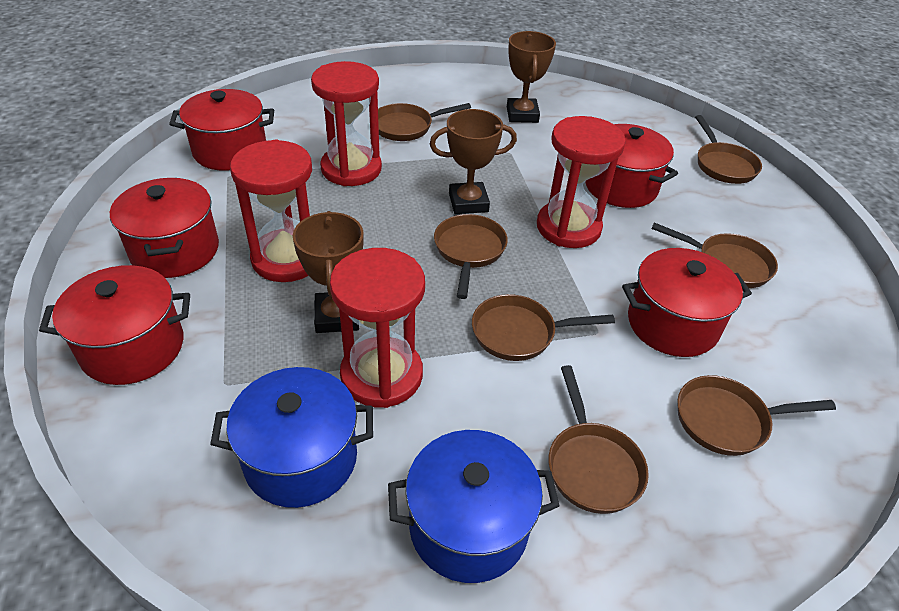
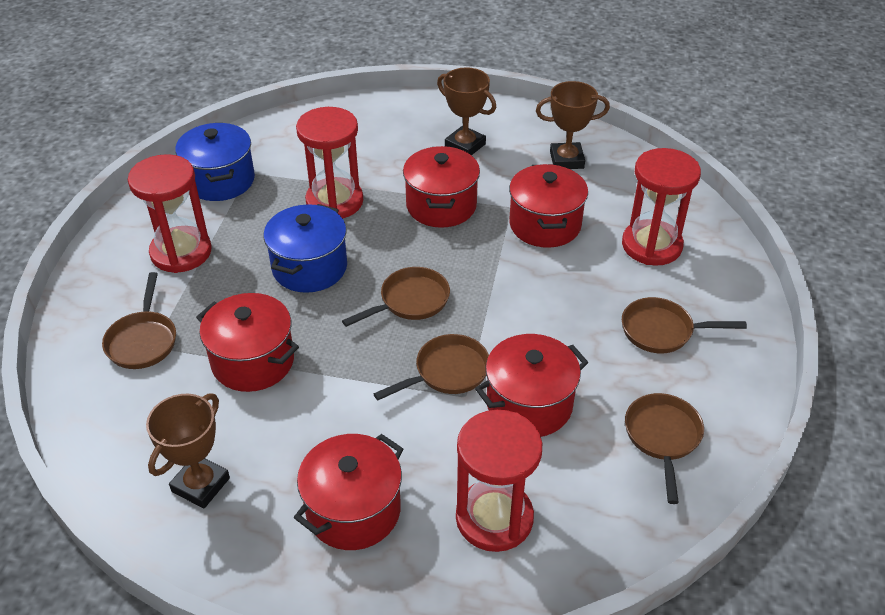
brown pan: [378,103,471,141] [434,214,508,299] [472,294,615,361] [549,365,649,514] [651,222,778,288] [677,375,836,456] [695,115,762,184] = 7 -> [102,272,176,369] [342,267,450,327] [374,334,489,400] [622,297,747,353] [625,393,704,504] = 5

